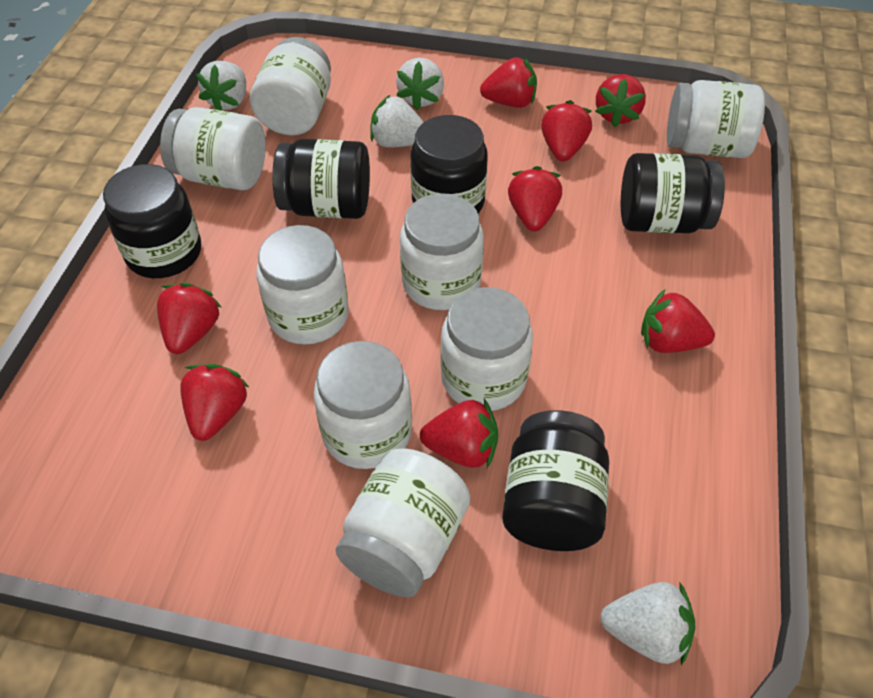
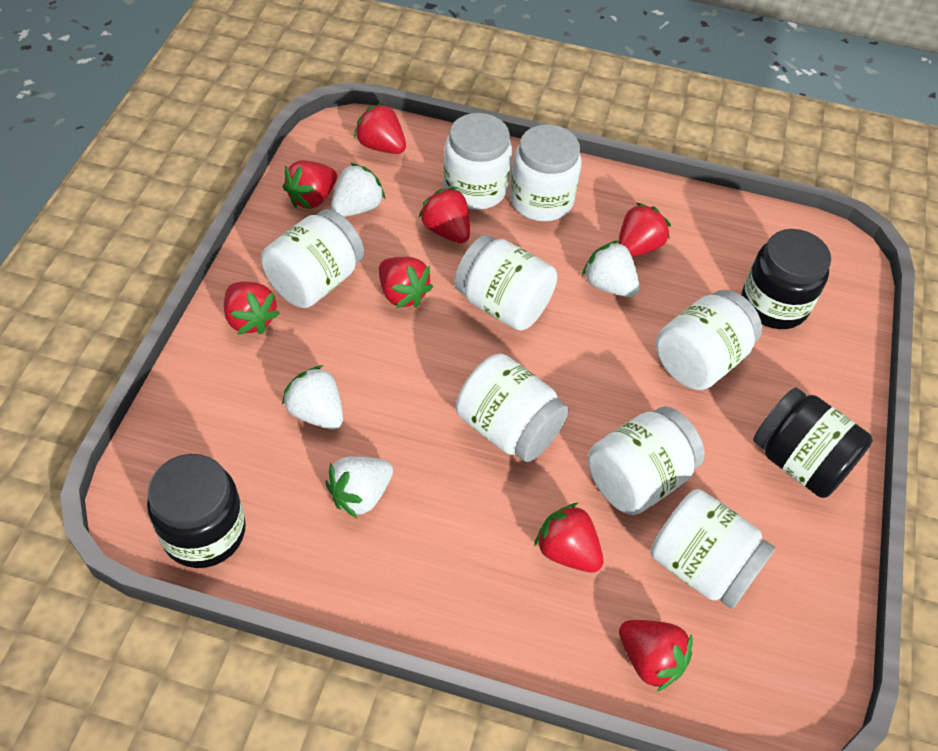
black jar: [103,164,201,278] [272,139,370,219] [410,115,488,214] [502,410,609,551] [621,153,725,233] = 5 -> [147,454,246,568] [742,229,831,329] [753,387,873,498] = 3

